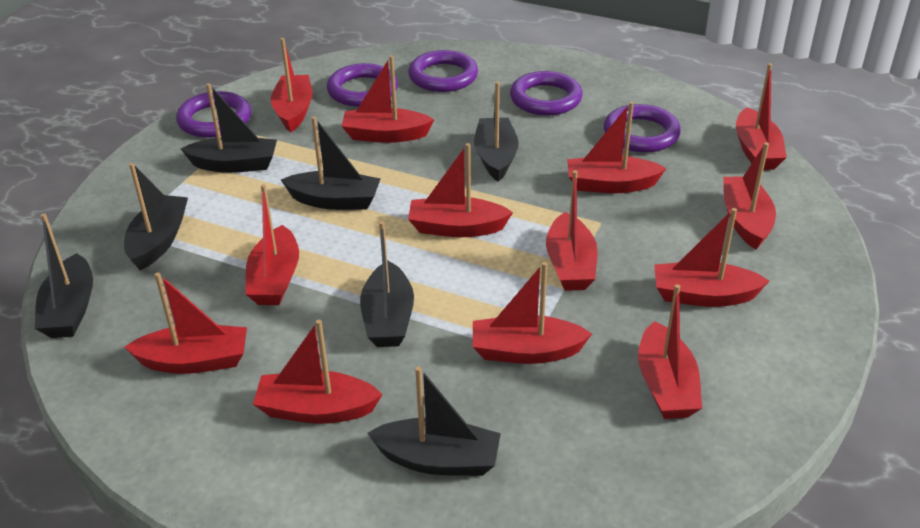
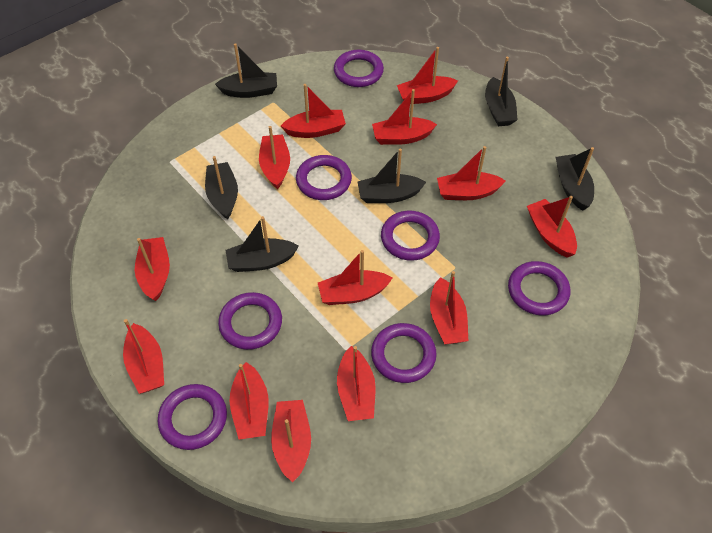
black boat: [35,213,93,338] [124,163,188,270] [181,83,277,173] [281,116,381,210] [360,221,414,347] [367,366,501,476] [474,82,519,182] = 7 -> [205,156,238,219] [215,43,277,98] [226,216,299,272] [357,148,426,203] [485,57,518,126] [556,147,594,211] = 6
purple ring: [176,91,251,138] [327,63,398,107] [408,50,478,92] [510,71,583,115] [604,104,681,153] = 5 -> [158,384,227,450] [218,292,282,350] [296,155,352,200] [334,50,384,87] [371,323,437,383] [381,211,440,261] [508,261,570,316] = 7

